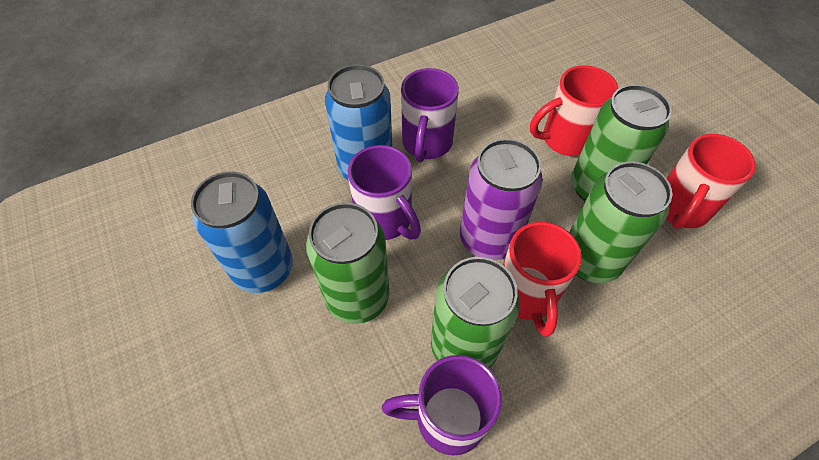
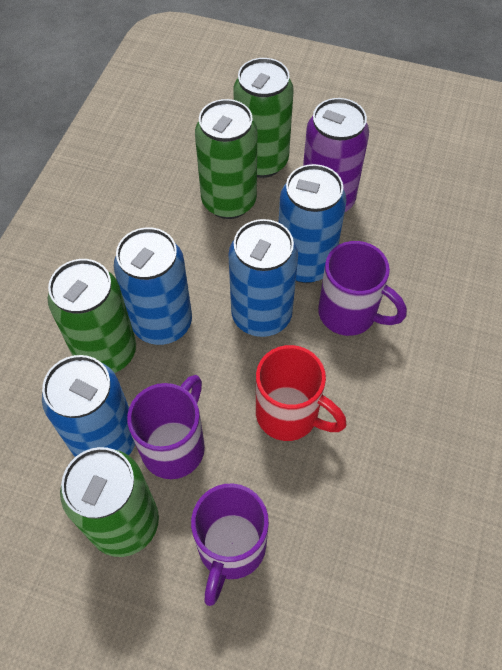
blue can: [191,171,293,293] [325,64,392,181] = 2 -> [42,355,135,457] [114,227,192,345] [228,219,298,337] [279,164,347,283] = 4
red mug: [503,222,582,337] [530,65,618,156] [666,134,756,229] = 3 -> [256,345,347,441] = 1

